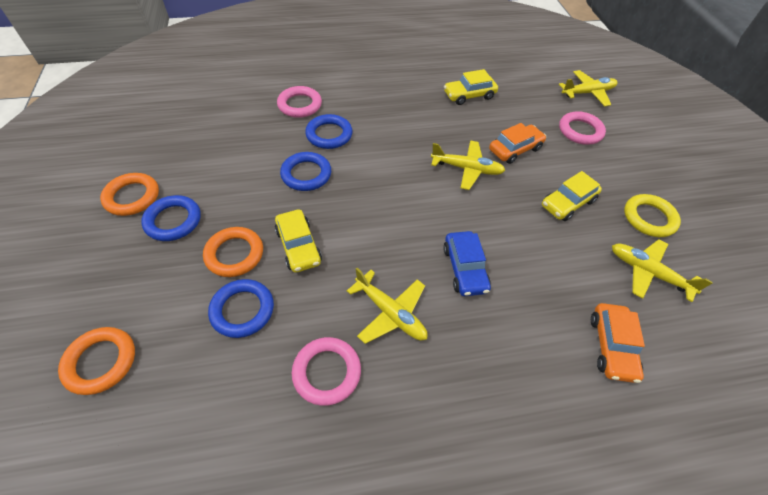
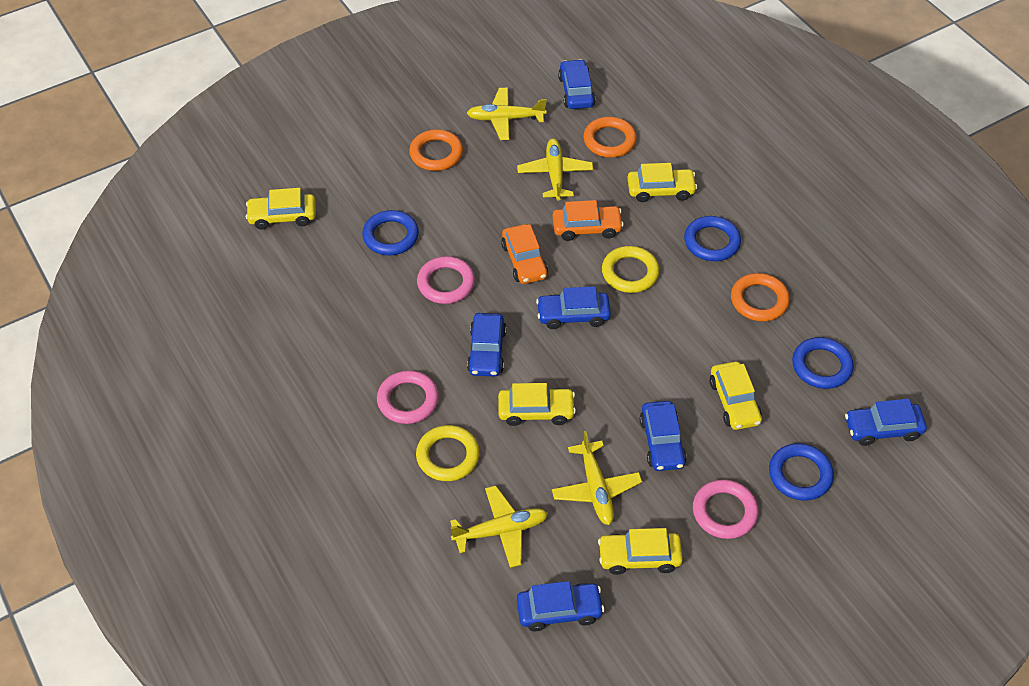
blue car: [443,231,491,296] = 1 -> [467,313,506,377] [517,581,604,631] [536,286,611,329] [558,59,595,109] [640,401,687,471] [845,399,927,446] = 6
yellow car: [275,210,322,273] [444,69,498,105] [542,171,602,221] = 3 -> [246,188,316,230] [498,383,576,426] [598,528,683,575] [627,163,697,202] [710,361,762,430] = 5
yellow ring: [624,194,681,237] = 1 -> [416,425,480,481] [602,246,659,293] = 2

